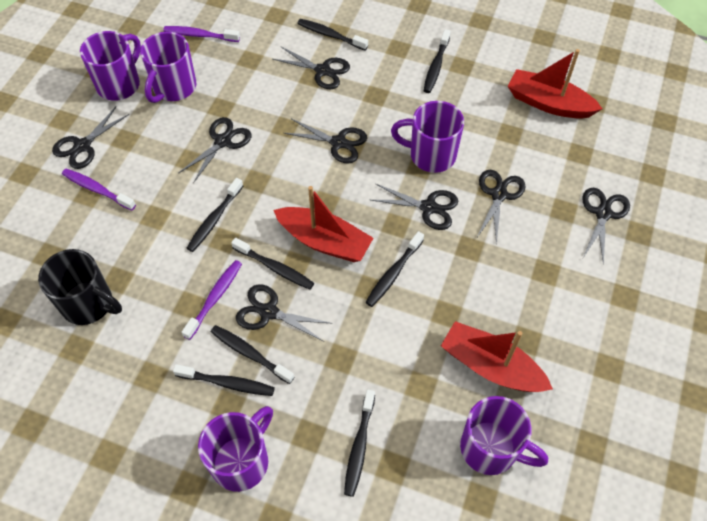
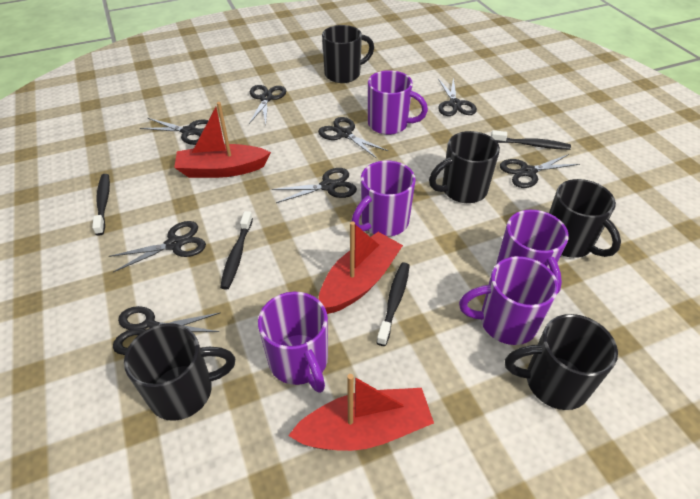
black mug: [38,249,122,325] = 1 -> [124,323,235,421] [322,25,374,83] [429,131,500,203] [505,314,618,410] [549,179,621,258] = 5
black toothbrush: [173,364,275,396] [187,178,243,252] [211,325,294,384] [231,238,314,290] [297,19,368,50] [344,389,375,497] [365,231,424,307] [424,29,451,93] = 8 -> [92,174,110,236] [220,211,253,290] [377,262,410,346] [491,130,571,150] = 4
purple toothbrush: [62,169,136,211] [163,26,240,42] [181,260,242,340] = 3 -> none = 0

